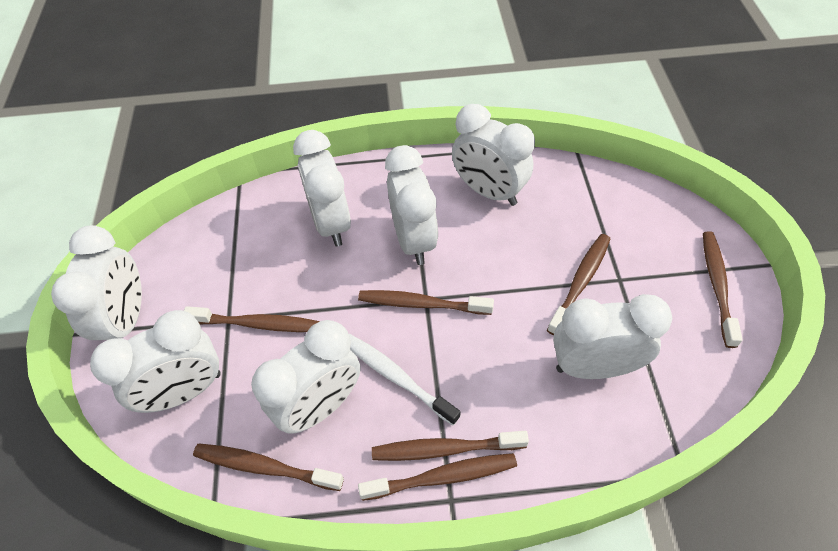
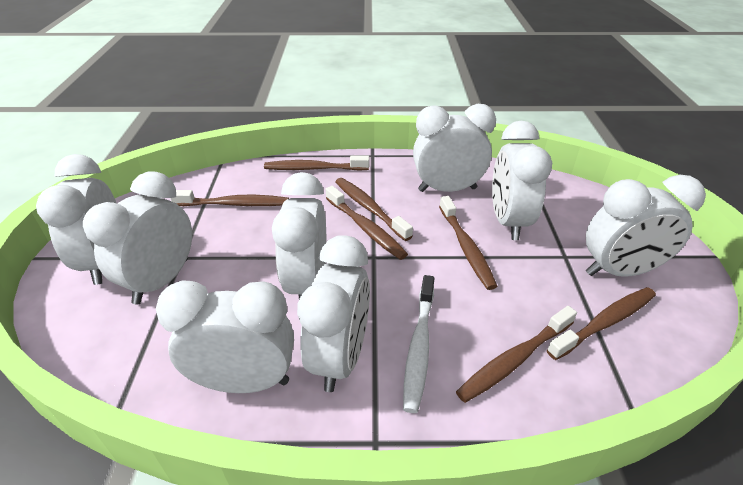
white clock: [51,225,142,340] [90,310,221,413] [251,320,361,434] [293,130,351,247] [385,145,438,265] [452,104,535,206] [553,294,672,379] = 7 -> [36,154,116,285] [83,171,192,304] [156,280,294,393] [272,172,327,299] [297,235,370,392] [413,104,496,192] [492,121,552,240] [586,175,706,277] = 8

